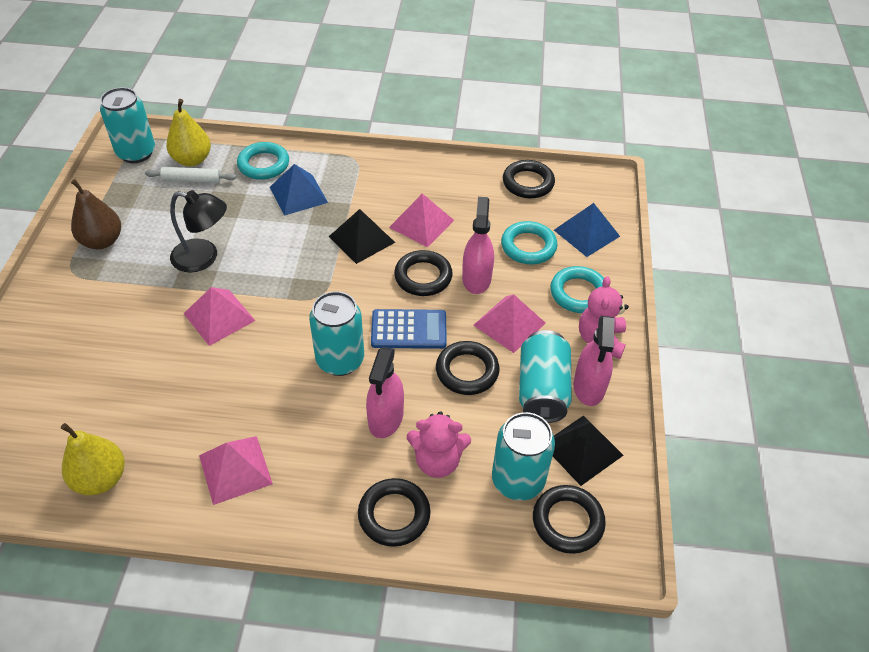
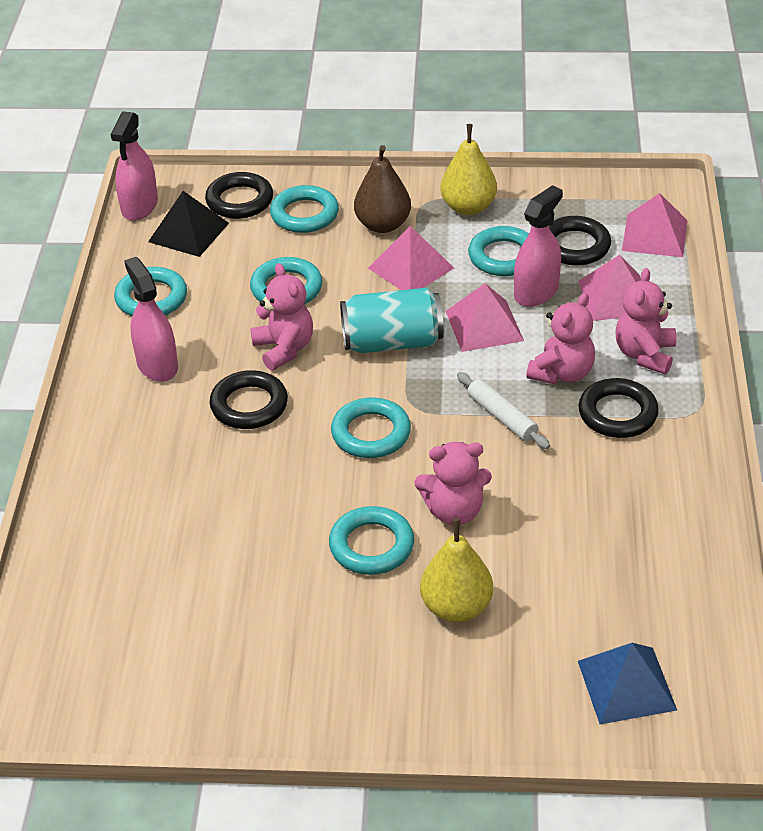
black lamp: [170,190,227,273] = 1 -> none = 0
black pyramid: [328,209,395,264] [553,416,624,486] = 2 -> [148,191,229,257] = 1
black ring: [358,478,431,547] [394,250,453,296] [436,341,500,395] [503,160,555,198] [533,485,606,554] = 5 -> [205,172,273,219] [210,370,288,429] [548,216,611,265] [579,378,659,438] = 4
blue calculator: [371,309,447,349] = 1 -> none = 0
blue pyramid: [270,164,328,216] [554,203,620,257] = 2 -> [578,643,677,724] = 1
pink teddy bear: [407,411,471,478] [579,276,629,359] = 2 -> [250,263,313,370] [414,442,492,525] [526,293,595,385] [616,268,677,374] = 4
turquoise can: [100,87,155,163] [309,291,364,376] [492,412,555,501] [519,330,572,423] = 4 -> [340,288,444,353] = 1
turquoise ring: [237,142,289,180] [501,221,557,265] [550,266,604,313] = 3 -> [114,267,187,316] [250,257,322,304] [270,185,339,233] [329,506,414,575] [331,397,411,458] [468,226,529,276] = 6

